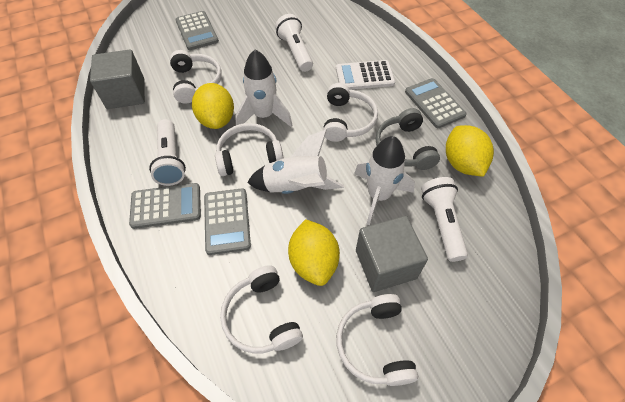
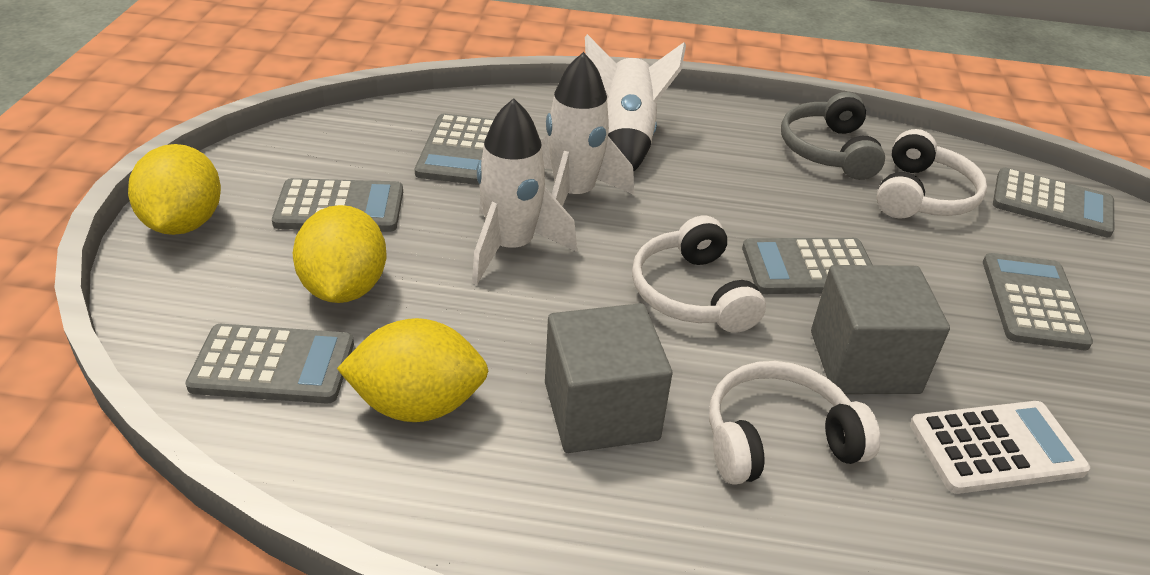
grey calculator: [129,183,201,229] [176,11,219,50] [204,188,251,255] [405,78,467,128] = 4 -> [185,324,354,404] [272,178,403,232] [415,114,494,185] [742,238,872,294] [983,253,1093,350] [993,168,1114,237] = 6
white flashlight: [149,119,186,186] [275,14,313,72] [421,177,468,262] = 3 -> none = 0
white headphones: [170,50,222,104] [215,123,284,176] [220,265,303,353] [323,83,378,142] [336,294,418,386] = 5 -> [632,216,766,333] [709,361,881,485] [877,129,987,219] = 3

